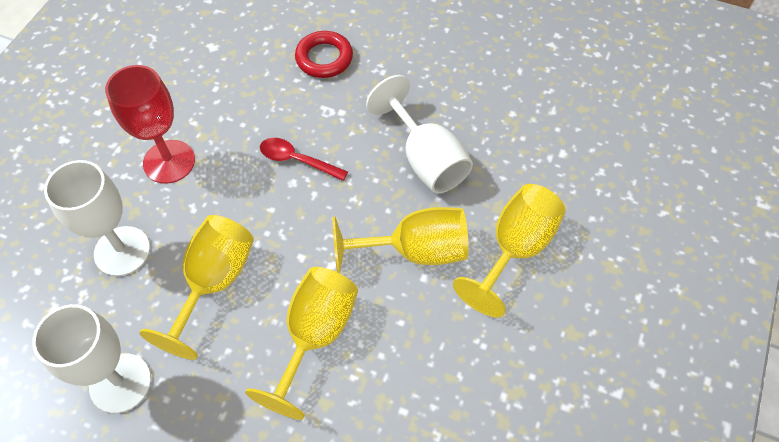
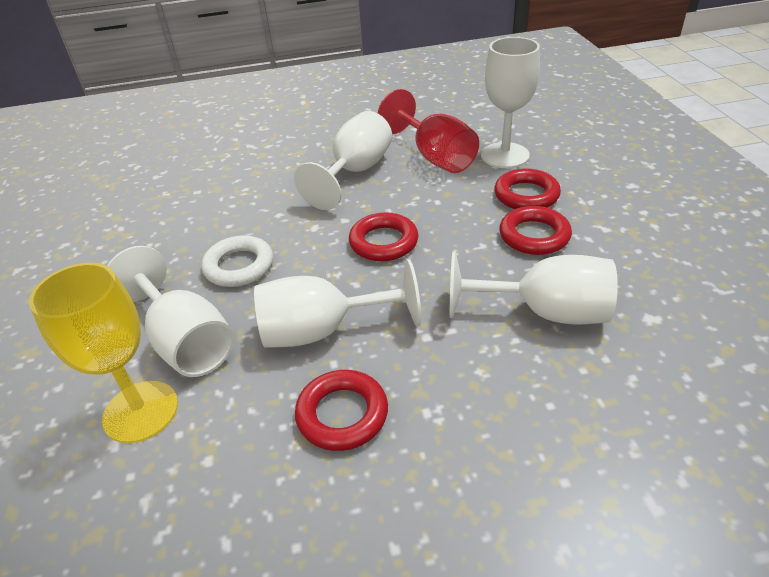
red ring: [295,31,353,78] = 1 -> [295,370,388,451] [349,212,418,261] [494,168,561,209] [499,206,572,255] = 4
red spoon: [260,138,348,181] = 1 -> none = 0
white goblet: [32,304,151,413] [44,160,150,276] [366,75,473,194] = 3 -> [107,246,234,377] [254,259,421,348] [294,111,392,210] [450,251,618,325] [481,37,540,168] = 5
white ring: none = 0 -> [201,235,273,287] = 1
yellow goblet: [140,215,254,360] [245,267,358,420] [332,207,469,273] [453,184,565,318] = 4 -> [29,263,178,443] = 1

